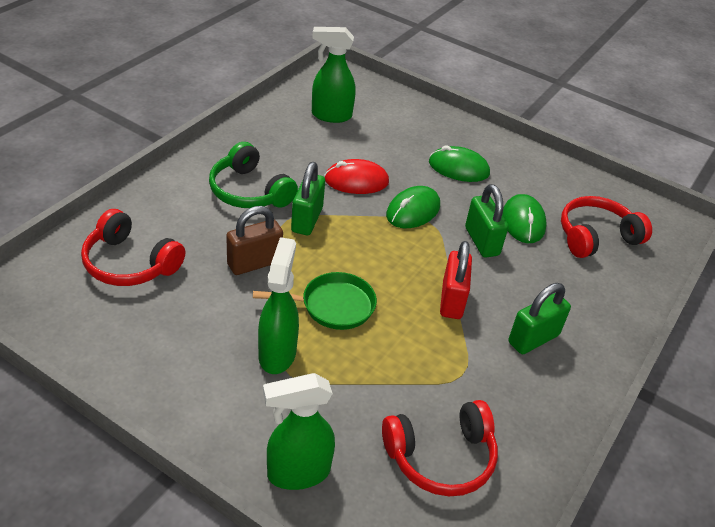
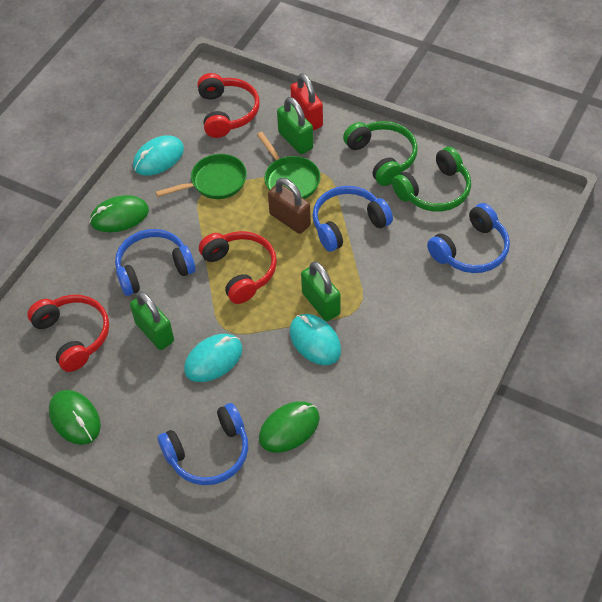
blue headphones: none = 0 -> [115,229,196,296] [158,403,248,485] [312,186,393,252] [427,203,510,273] = 4
green headphones: [209,142,298,208] = 1 -> [343,121,418,186] [392,147,471,212] = 2
green pan: [253,272,377,330] = 1 -> [155,154,247,199] [257,132,321,199] = 2
green spray bottle: [258,237,299,374] [263,373,335,490] [312,27,356,123] = 3 -> none = 0
red mouse: [324,159,389,194] = 1 -> none = 0
turquoise mouse: none = 0 -> [133,135,184,176] [184,334,243,382] [290,314,341,365] = 3

